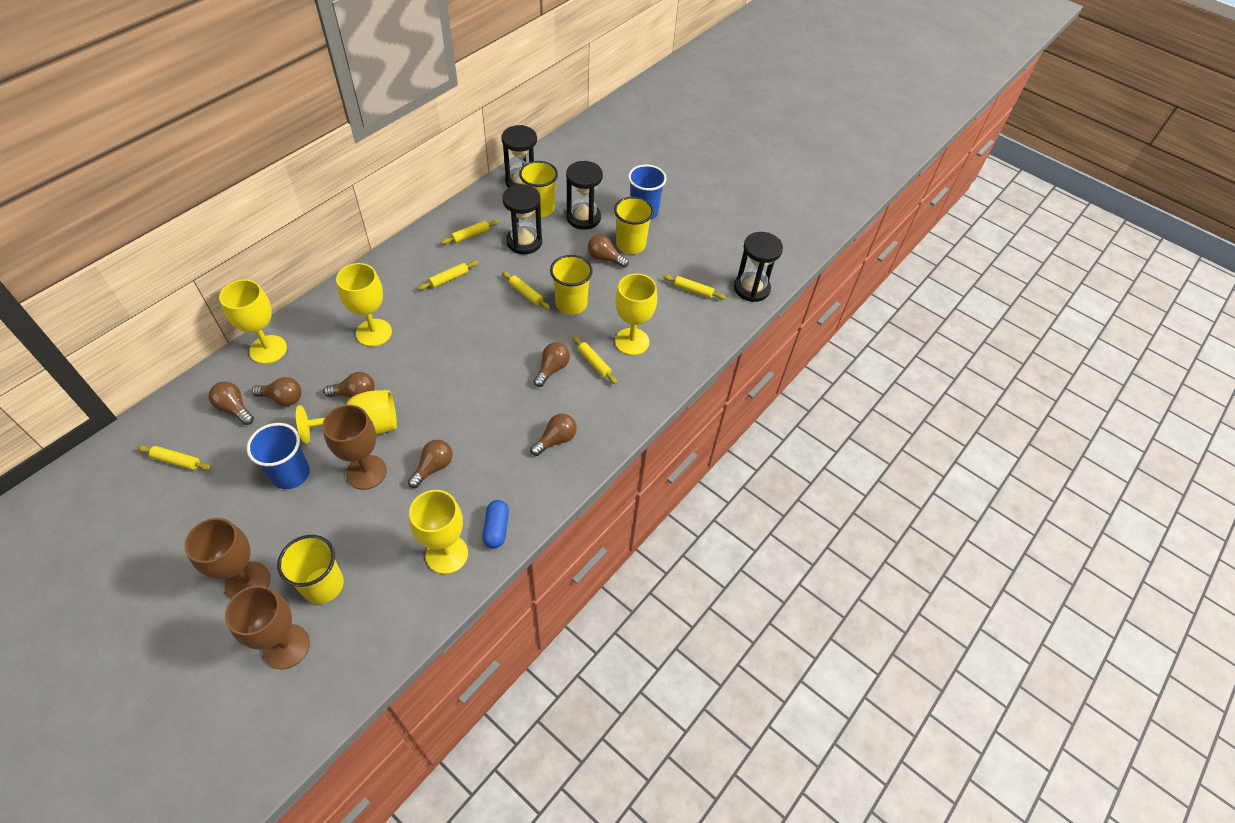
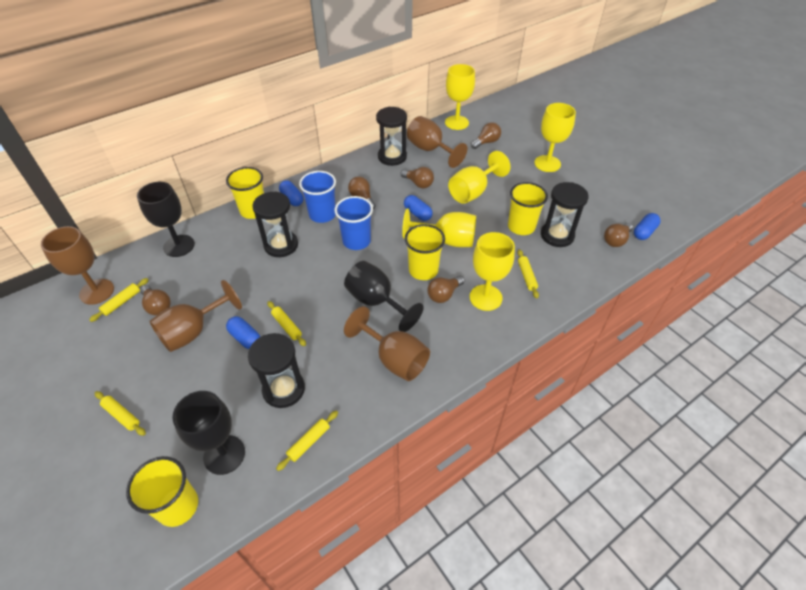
black goblet: none = 0 -> [137,182,195,257] [173,391,245,475] [344,261,424,332] = 3
blue capsule: [482,500,509,548] = 1 -> [226,316,260,349] [279,180,304,206] [404,195,433,221] [634,213,661,240] = 4
brown goblet: [185,518,270,599] [225,585,310,669] [323,405,387,490] = 3 -> [41,226,114,305] [149,280,242,352] [344,306,430,381] [407,116,467,168] = 4
brown light bulb: [209,382,254,425] [252,377,302,406] [323,372,375,398] [408,440,453,488] [530,414,577,456] [533,342,570,387] [588,235,629,268] = 7 -> [140,286,171,315] [348,177,375,209] [401,167,434,188] [427,275,464,303] [471,122,501,149] [604,223,633,247] = 6
yellow rolling pin: [138,445,212,471] [418,261,478,290] [441,219,499,245] [502,272,550,310] [573,336,617,384] [663,275,726,300] = 6 -> [89,278,148,322] [95,391,146,436] [267,301,306,346] [276,411,338,471] [517,249,539,299] = 5

